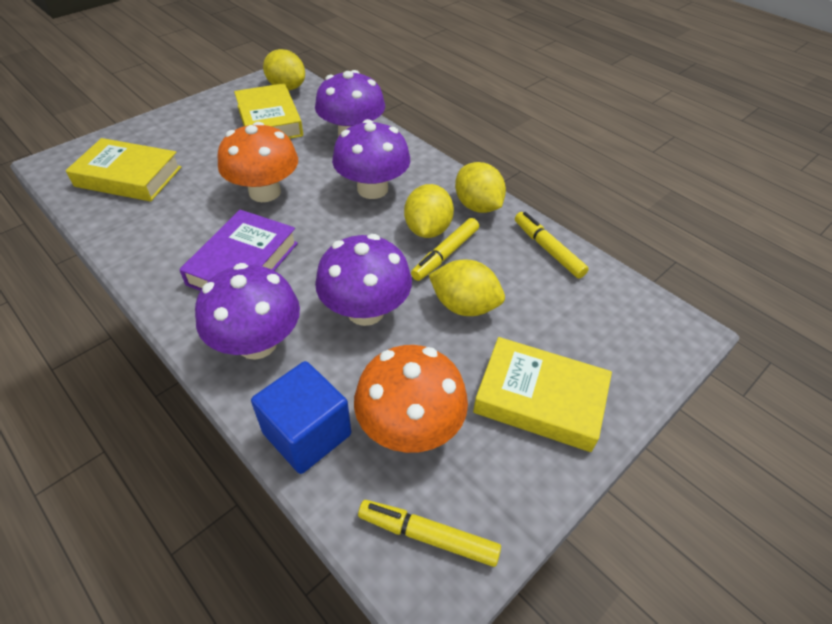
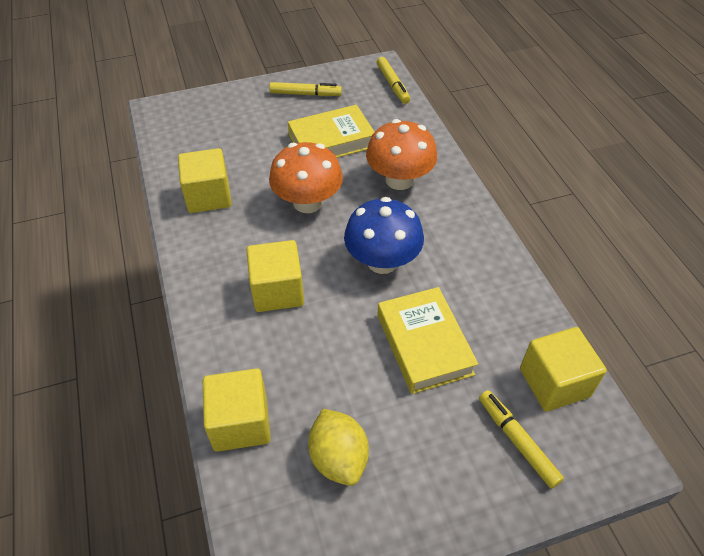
blue cube: [251,361,351,474] = 1 -> none = 0
blue mushroom: none = 0 -> [344,197,424,274] = 1
purple book: [179,210,298,291] = 1 -> none = 0
purple mushroom: [195,263,300,360] [315,70,385,137] [315,234,412,326] [332,119,410,199] = 4 -> none = 0
yellow book: [66,138,181,201] [234,83,303,139] [473,337,612,452] = 3 -> [288,105,374,158] [378,287,478,394] = 2
yellow cube: none = 0 -> [178,148,232,213] [203,368,271,452] [246,240,304,312] [520,327,607,411] = 4
yellow lemon: [263,49,305,90] [404,184,454,238] [429,260,505,316] [455,162,506,213] = 4 -> [308,409,369,486] = 1

